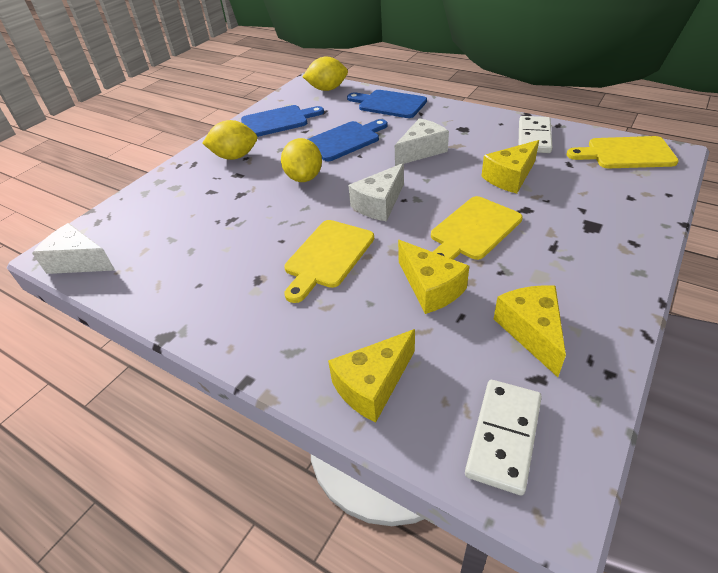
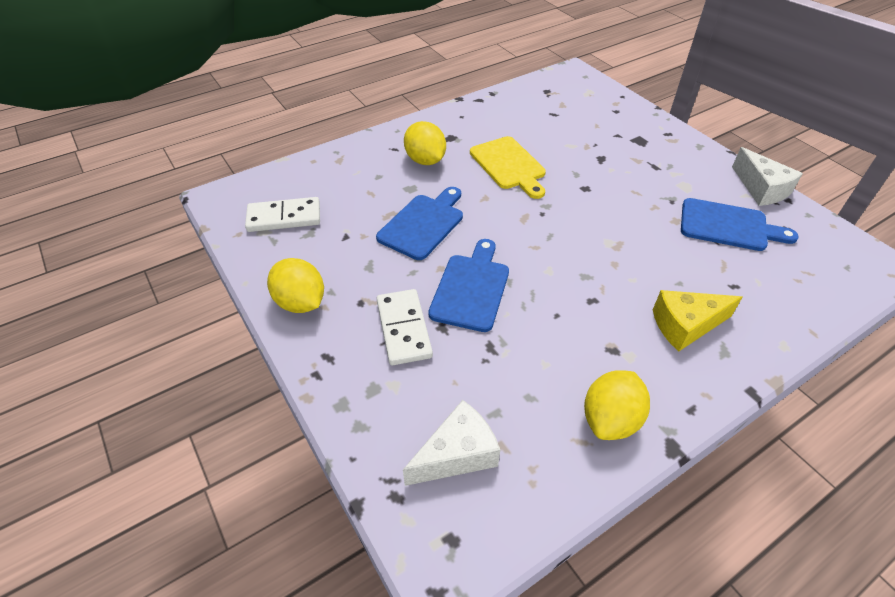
white cheese: [32,223,115,274] [348,163,404,222] [395,118,449,166] = 3 -> [403,400,500,486] [732,147,803,206] = 2
yellow cheese: [328,329,415,423] [398,240,469,314] [481,140,539,194] [494,285,566,377] = 4 -> [653,290,742,352] = 1
yellow cutting board: [284,220,374,303] [431,196,523,260] [567,136,679,168] = 3 -> [470,136,546,199] = 1

